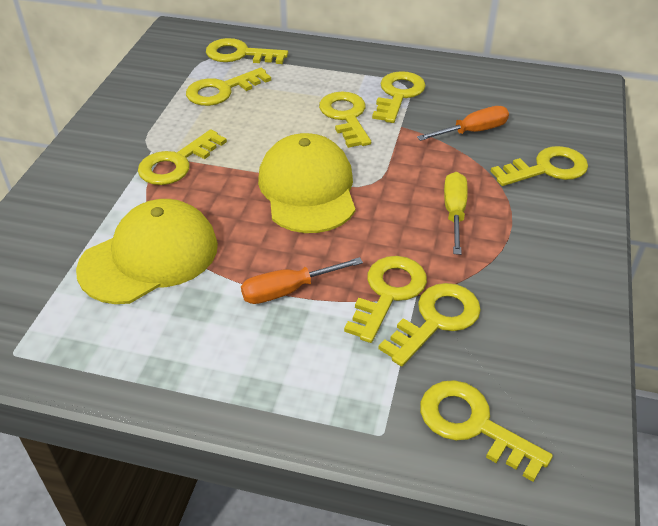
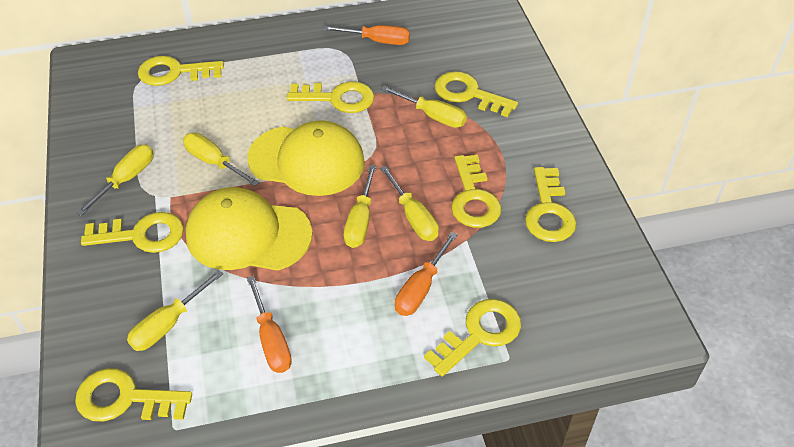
orange screwdriver: [241,257,363,304] [417,106,509,141] = 2 -> [247,276,292,373] [323,25,410,45] [395,232,458,316] = 3
yellow key: [138,129,227,185] [186,68,271,106] [206,38,288,64] [319,92,371,148] [344,256,427,343] [372,71,426,123] [378,283,481,366] [420,380,553,482] [491,146,588,186] = 9 -> [75,368,192,422] [81,212,184,253] [138,56,224,86] [287,82,374,113] [424,299,521,377] [435,71,518,117] [451,155,501,228] [525,167,576,242] = 8
yellow screwdriver: [444,172,468,255] = 1 -> [76,144,154,216] [127,270,223,351] [183,133,260,186] [344,165,376,248] [380,166,439,241] [381,86,467,128] = 6

